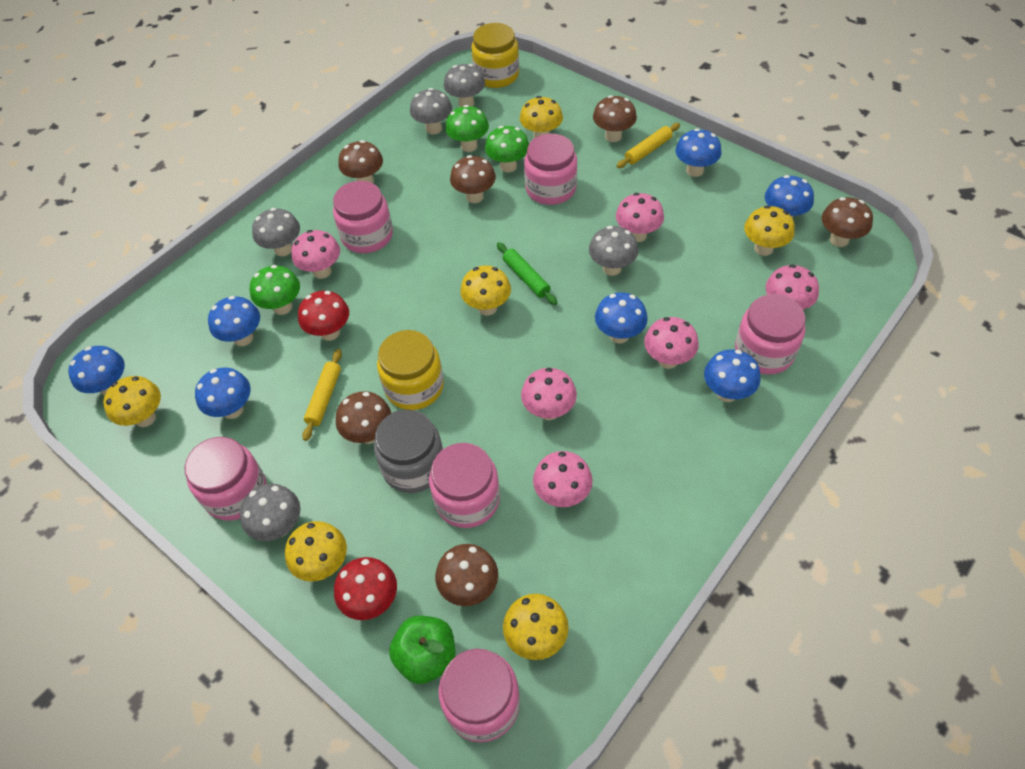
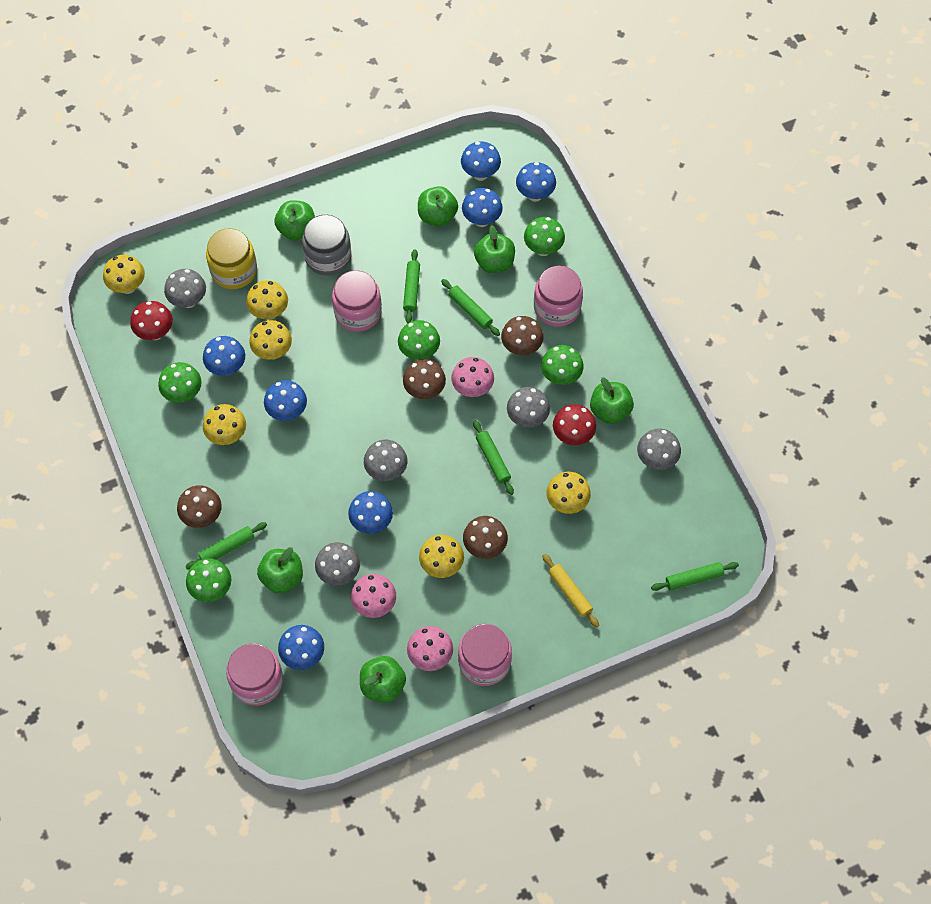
brown mushroom: [336,391,391,444] [338,140,383,183] [435,544,498,606] [450,155,496,203] [593,95,637,142] [822,197,873,247] = 6 -> [177,485,222,528] [403,359,446,399] [463,516,508,559] [501,316,544,355] = 4
green apple: [389,616,455,684] = 1 -> [257,547,303,593] [275,200,315,240] [360,656,406,703] [418,186,458,226] [474,226,515,273] [590,377,634,424] = 6
green mushroom: [250,265,300,315] [445,105,489,152] [485,126,529,173] = 3 -> [158,362,202,403] [186,558,231,602] [398,320,440,360] [524,217,565,256] [541,345,584,385] = 5
green rolling pin: [497,242,557,305] = 1 -> [185,522,267,570] [403,249,420,323] [441,279,500,336] [473,420,514,495] [651,562,739,591] = 5
pink jar: [185,437,266,521] [333,181,393,253] [429,443,500,528] [438,649,520,743] [524,134,577,205] [735,294,805,375] = 6 -> [226,643,283,706] [332,270,382,332] [458,624,512,686] [534,266,583,327] = 4
pink mushroom: [291,230,340,279] [521,368,577,420] [533,451,593,507] [616,193,664,242] [644,317,699,369] [765,264,819,309] = 6 -> [351,574,396,618] [407,626,453,671] [451,357,494,397] = 3
yellow jar: [377,330,444,410] [471,23,519,88] = 2 -> [206,228,257,289] = 1
yellow rolling pin: [302,349,342,441] [617,123,680,168] = 2 -> [543,554,599,628] = 1

